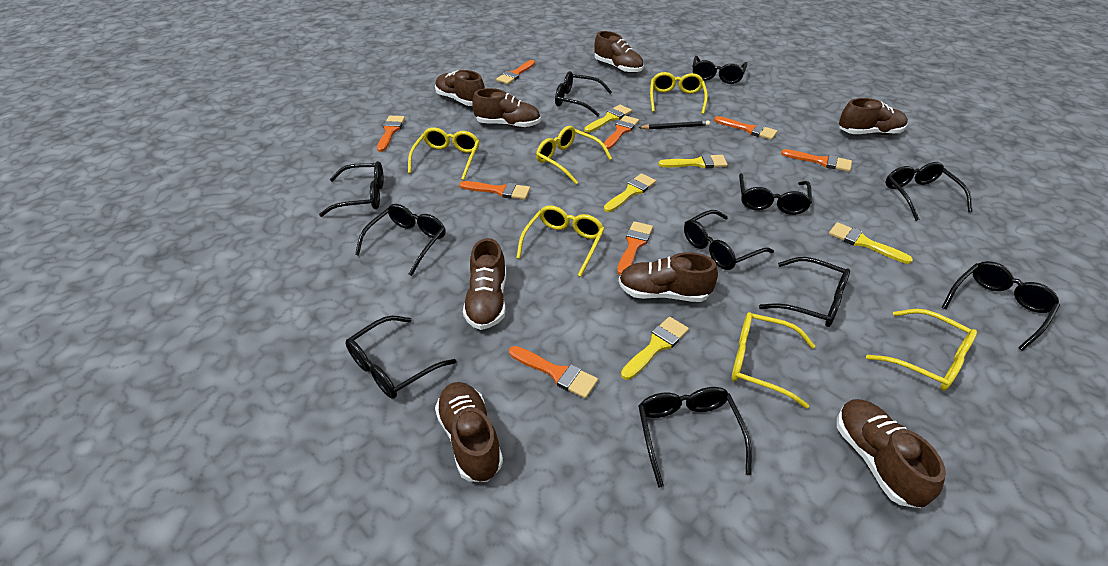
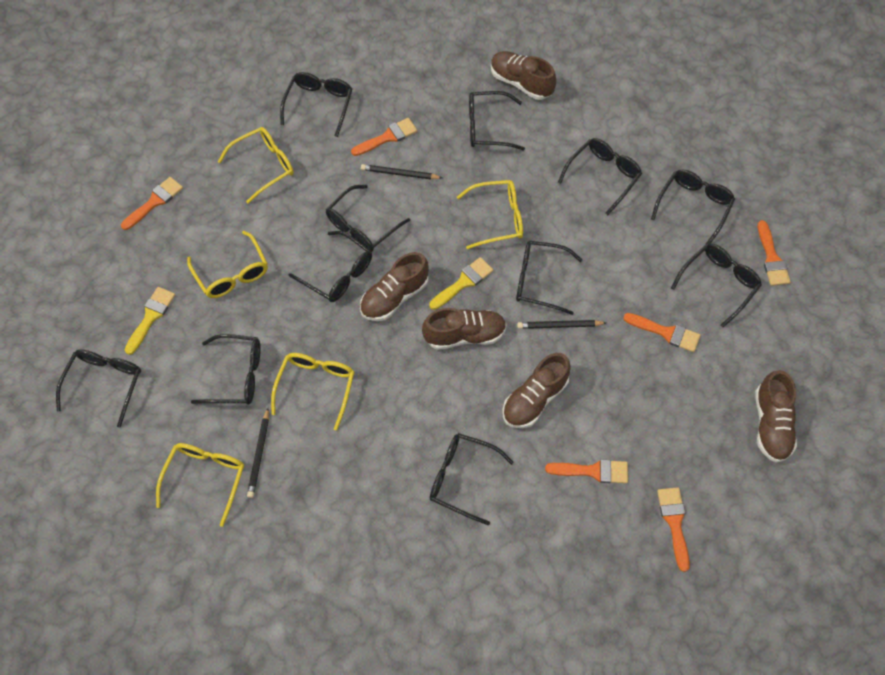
black pencil: [638,121,710,130] = 1 -> [247,408,269,498] [361,164,442,179] [517,320,606,329] = 3
brown shoe: [435,70,485,106] [435,382,503,482] [463,238,506,330] [472,88,541,128] [594,31,643,73] [619,252,718,302] [837,399,946,508] [839,98,908,135] = 8 -> [360,252,429,321] [422,308,507,350] [491,51,556,100] [503,353,571,428] [755,370,797,463] = 5
orange brush: [377,116,405,152] [459,181,530,200] [496,60,535,84] [509,346,598,399] [604,116,639,149] [617,221,653,275] [714,116,777,140] [781,149,852,172] = 8 -> [121,177,183,230] [351,118,417,156] [545,459,628,483] [623,313,700,352] [657,487,690,572] [758,220,791,286] = 6
yellow brush: [584,105,632,133] [604,173,656,212] [621,317,689,380] [658,154,728,168] [829,222,913,264] = 5 -> [125,287,175,355] [429,257,493,310] = 2
yellow glasses: [408,127,480,180] [516,205,605,277] [536,126,612,184] [650,72,708,114] [732,312,815,409] [866,309,977,391] = 6 -> [156,443,244,527] [187,231,268,298] [218,127,294,204] [271,353,354,430] [457,180,523,249] = 5

